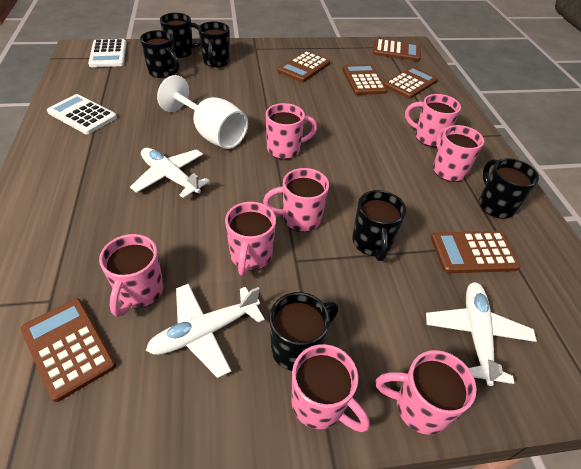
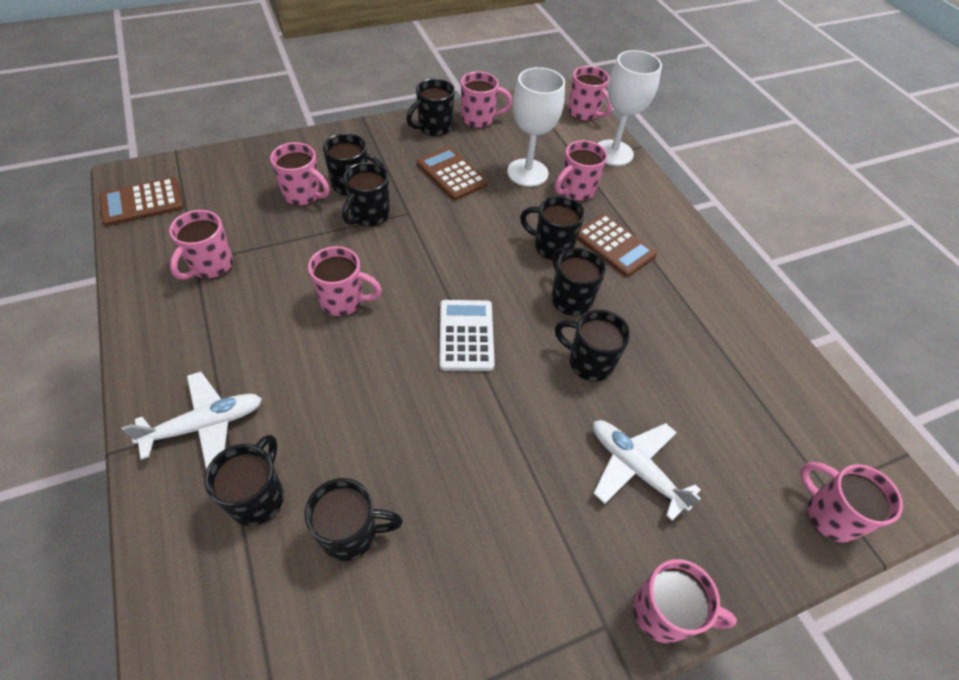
black mug: [140,30,179,78] [160,13,200,58] [198,22,230,67] [270,292,338,371] [352,190,406,261] [479,158,539,219] = 6 -> [204,435,284,526] [305,478,403,561] [323,133,384,196] [342,162,390,227] [406,79,455,137] [520,196,585,260] [551,248,606,316] [555,310,630,382] = 8
brown calculator: [21,299,116,402] [278,51,330,82] [343,64,387,95] [373,39,421,61] [384,66,438,99] [431,231,520,273] = 6 -> [99,177,184,226] [417,147,488,200] [577,214,657,277] = 3
white calculator: [47,94,117,134] [88,39,126,67] = 2 -> [439,300,495,371] = 1
white goblet: [157,75,248,149] = 1 -> [507,67,565,187] [597,50,662,166] = 2
white plane: [130,148,210,198] [146,283,265,378] [426,282,537,386] = 3 -> [121,372,262,470] [593,420,701,521] = 2

